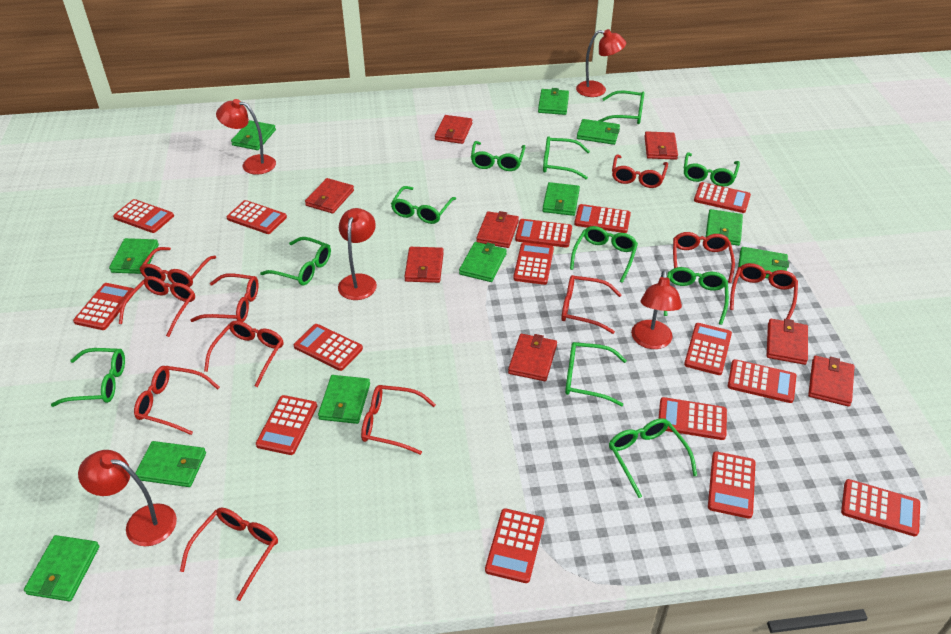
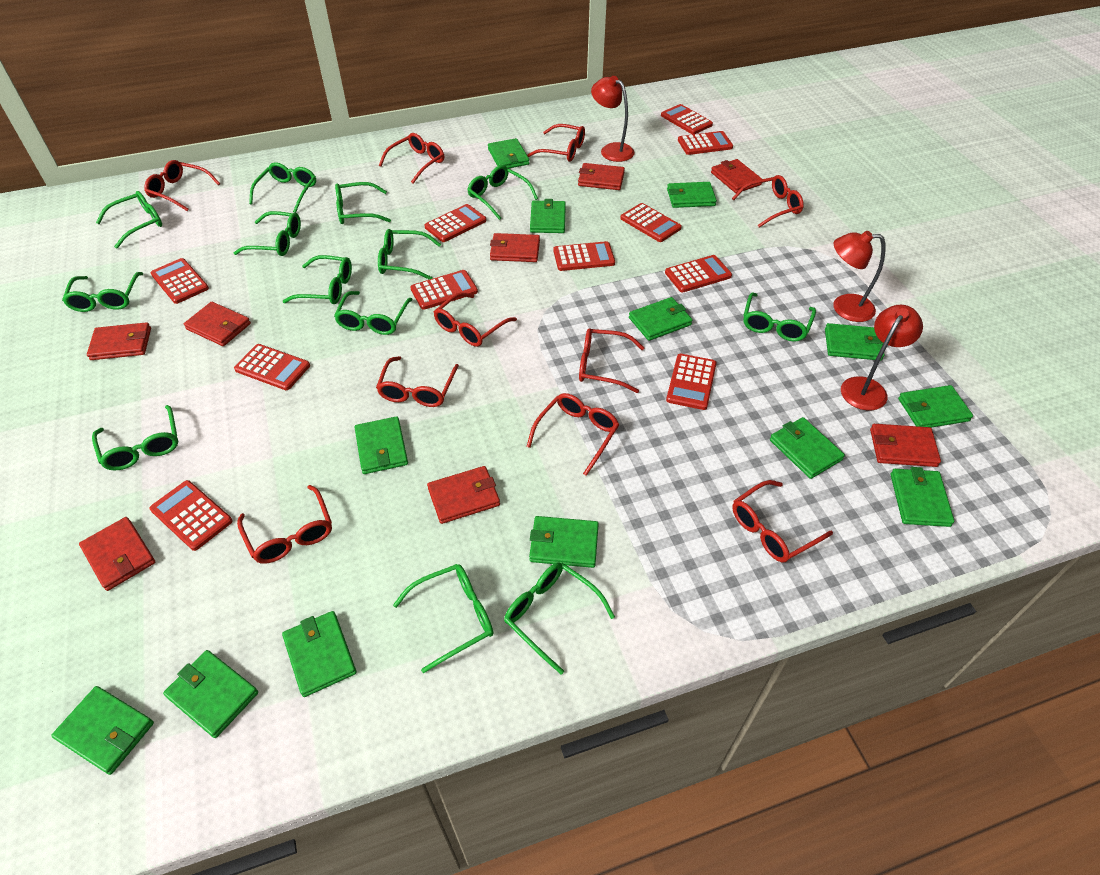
green glasses: [51,348,125,407] [260,237,331,285] [391,186,456,224] [471,141,526,171] [543,136,590,179] [565,342,627,406] [570,226,638,283] [598,91,644,124] [609,418,697,498] [664,267,729,325] [684,152,740,187] = 11 -> [62,272,143,312] [92,405,178,470] [96,191,162,249] [234,211,301,256] [249,162,316,213] [283,255,352,304] [334,291,413,335] [335,182,391,224] [378,229,441,280] [393,564,493,673] [467,165,538,220] [504,562,615,674] [743,293,816,342] = 13
green wallet: [24,535,99,601] [109,238,159,274] [135,441,206,487] [231,120,276,150] [318,375,370,424] [459,242,507,282] [538,88,569,115] [542,182,580,216] [577,119,620,145] [706,209,743,246] [738,247,789,278] = 11 -> [51,686,154,775] [163,650,258,738] [282,611,356,697] [355,416,408,474] [488,138,529,168] [529,516,599,568] [530,199,566,233] [629,297,693,341] [667,182,717,208] [770,417,845,479] [825,323,885,361] [890,467,954,527] [898,385,973,428] = 13
red calculator: [73,283,134,330] [113,199,174,233] [227,200,287,234] [256,395,317,455] [294,324,363,371] [485,508,544,583] [513,242,554,285] [515,219,572,248] [574,204,631,233] [659,397,727,440] [684,323,732,375] [694,182,751,213] [708,451,756,519] [728,359,796,403] [841,479,920,537] = 15 -> [150,480,233,551] [151,258,209,304] [234,344,310,390] [410,270,478,310] [424,204,486,242] [553,241,615,271] [620,203,682,242] [661,104,713,134] [665,255,732,292] [666,354,717,410] [678,131,733,155] = 11
red glasses: [119,276,195,337] [134,366,220,435] [139,247,216,287] [180,508,278,601] [191,273,259,322] [204,321,284,387] [361,385,436,455] [561,275,621,334] [612,154,668,188] [673,232,735,283] [730,263,798,319] = 11 -> [144,160,220,211] [237,485,332,563] [376,356,459,407] [379,133,444,184] [434,292,517,347] [526,393,619,476] [527,124,585,162] [579,328,645,393] [732,175,804,228] [732,480,833,563] = 10
red lamp: [78,450,177,546] [216,99,276,175] [338,208,377,300] [576,29,626,97] [631,271,682,349] = 5 -> [591,76,634,162] [833,231,886,322] [841,305,923,410] = 3

